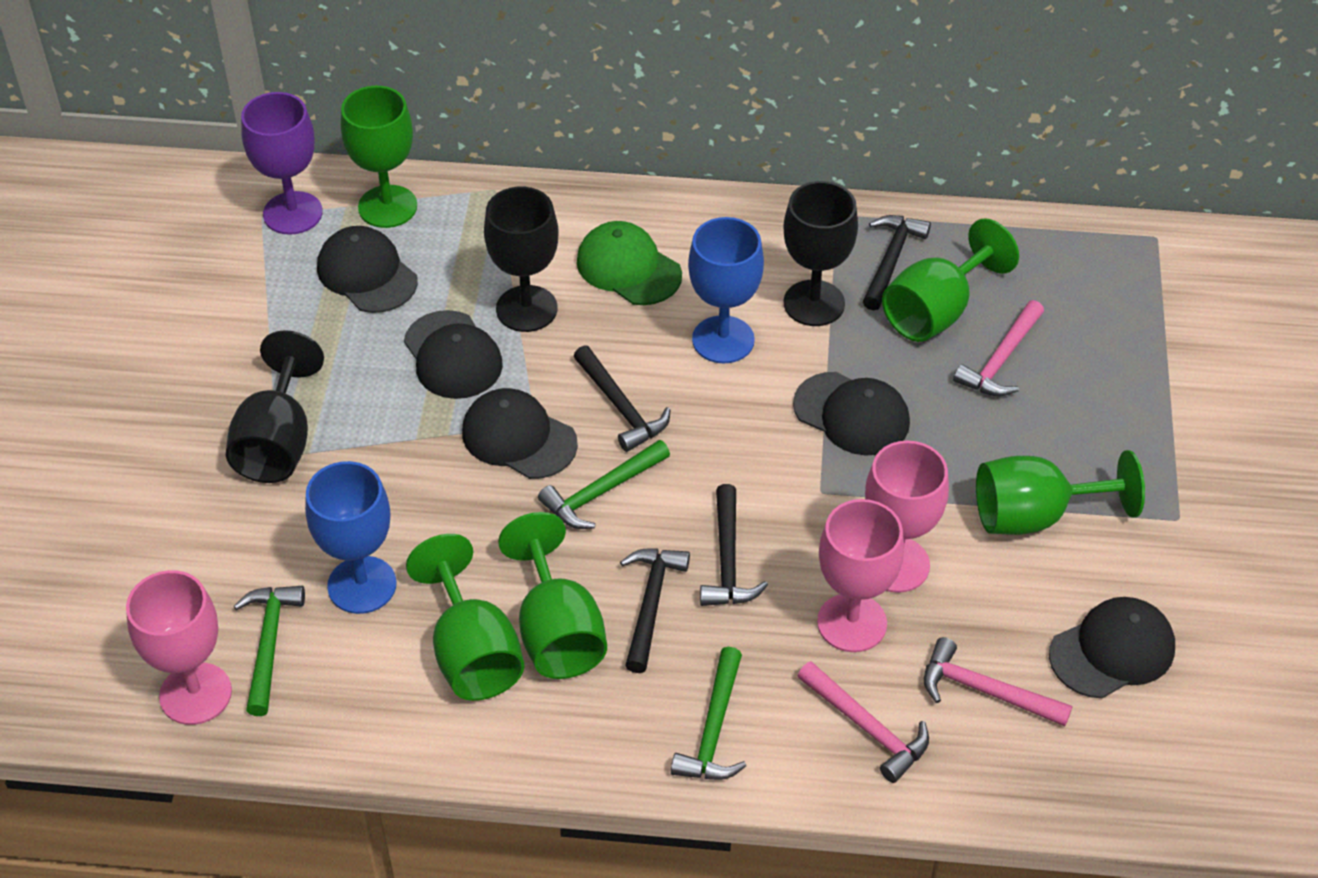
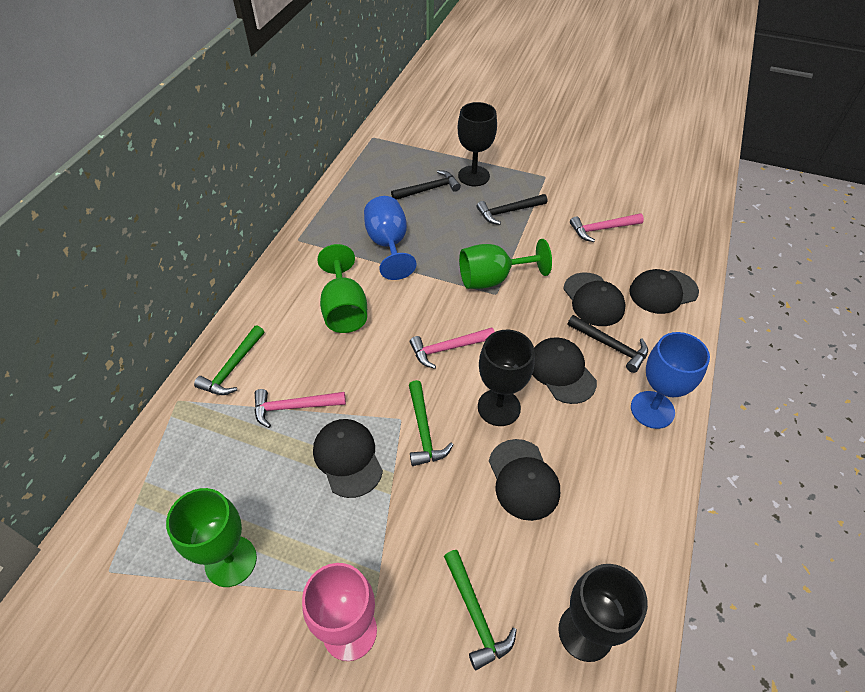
black hammer: [574,345,670,452] [620,548,690,673] [700,484,768,606] [863,215,931,311] = 4 -> [391,170,461,200] [476,194,547,225] [567,315,648,373] = 3
green cap: [577,221,682,305] = 1 -> none = 0
green goblet: [341,86,417,228] [406,534,525,701] [498,512,607,679] [882,218,1019,342] [976,450,1145,535] = 5 -> [166,488,257,587] [317,244,367,333] [459,239,552,289] = 3
pink goblet: [126,570,232,725] [817,499,904,652] [865,441,949,593] = 3 -> [302,563,377,661] = 1
purple goblet: [241,92,323,235] = 1 -> none = 0

